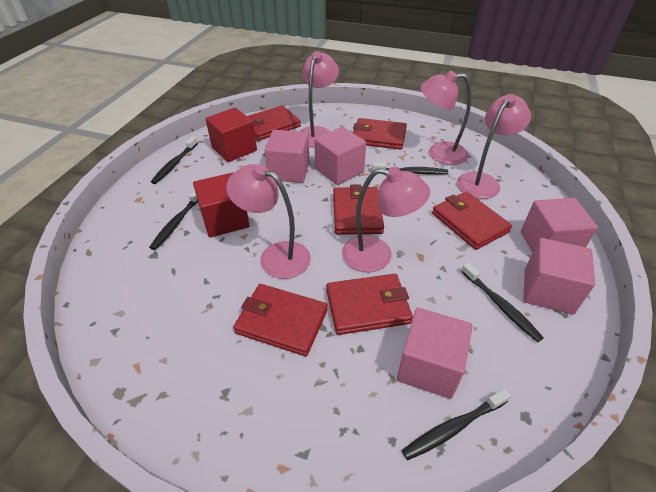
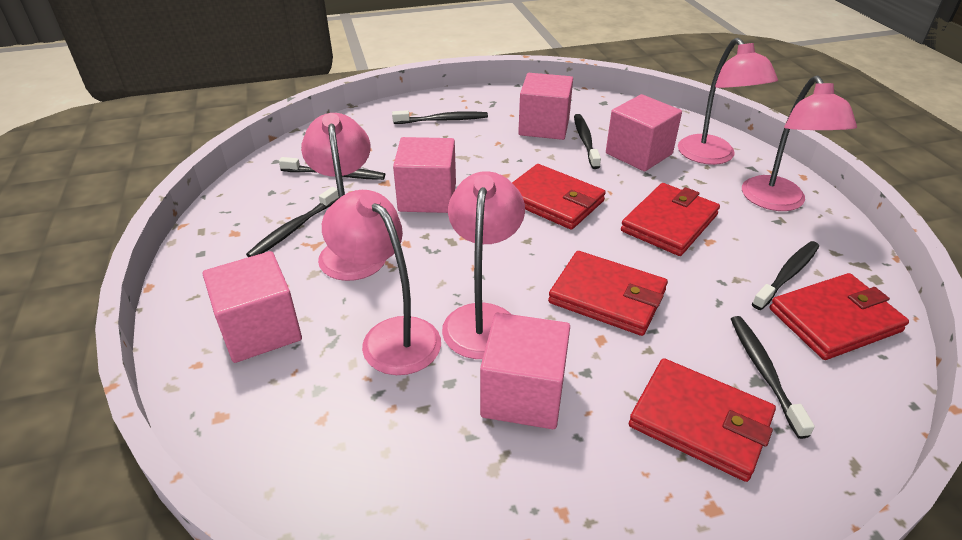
black toothbrush: [149,190,198,250] [151,136,198,184] [372,162,448,175] [402,389,511,460] [461,263,544,342] = 5 -> [246,187,339,257] [279,157,385,180] [392,110,488,124] [574,114,601,169] [731,316,815,439] [752,241,819,310] = 6
red cube: [193,172,249,238] [205,107,257,162] = 2 -> none = 0
red wallet: [233,284,328,356] [247,105,301,141] [326,274,413,335] [333,185,384,235] [353,118,407,150] [432,191,512,250] = 6 -> [512,164,606,230] [548,251,668,336] [621,183,720,256] [629,358,776,482] [770,273,909,360] = 5

